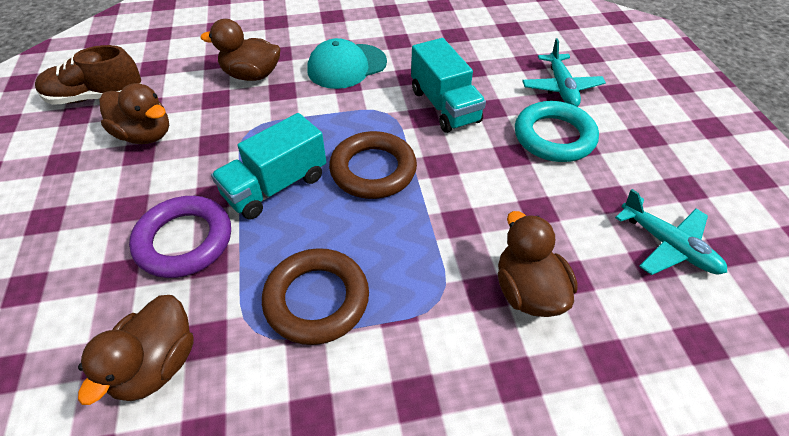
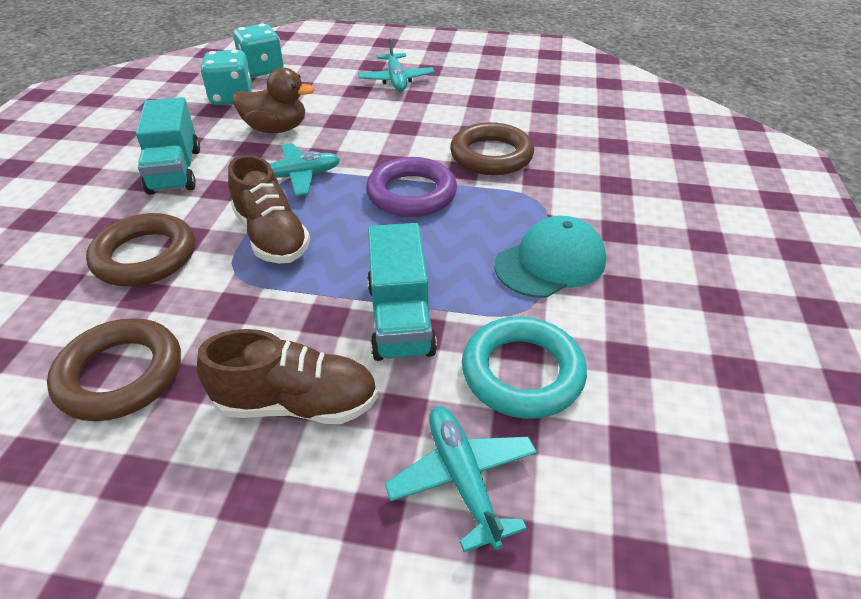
brown duck: [78,295,194,405] [99,83,169,144] [201,19,281,81] [498,211,578,317] = 4 -> [232,68,315,133] = 1
brown ring: [262,248,369,345] [329,131,417,199] = 2 -> [47,318,181,421] [86,213,195,286] [450,122,534,175] = 3
brown shoe: [35,45,141,105] = 1 -> [197,329,378,424] [228,155,310,264] = 2
turquoise dice: none = 0 -> [200,50,252,105] [233,24,284,77] = 2
turquoise plane: [522,38,606,107] [615,189,727,275] = 2 -> [235,143,340,196] [358,38,435,91] [384,406,537,552] = 3

